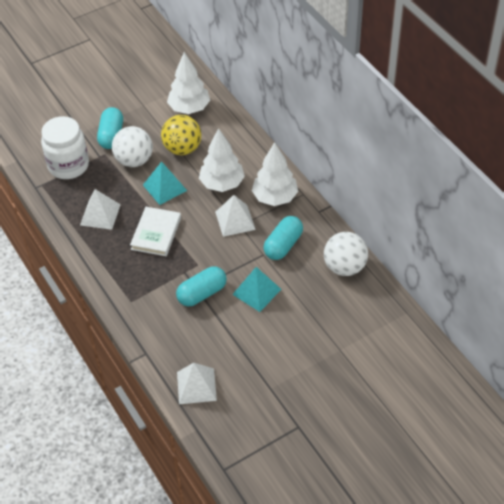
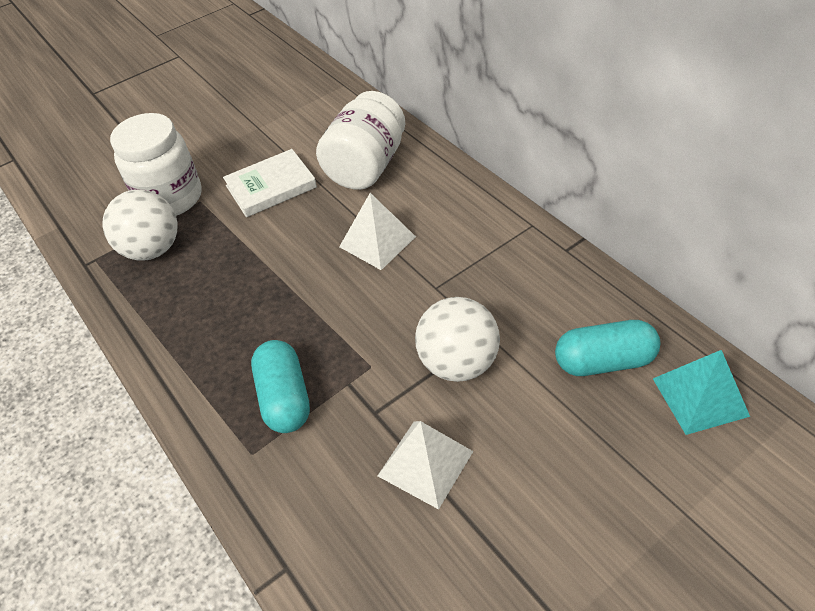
turquoise capsule: [97,107,123,149] [176,267,227,306] [263,216,303,260] = 3 -> [251,340,310,433] [555,320,660,376] = 2
turquoise pyramid: [143,162,187,205] [232,267,281,312] = 2 -> [653,350,750,435] = 1
white jar: [41,116,89,179] = 1 -> [110,113,202,216] [316,91,405,190] = 2
white pyramid: [80,189,121,230] [177,363,217,404] [215,195,256,237] = 3 -> [339,193,416,270] [378,421,474,509] = 2
white tree: [167,52,210,114] [199,128,245,192] [252,142,298,206] = 3 -> none = 0
yellow ball: [161,115,201,155] = 1 -> none = 0

